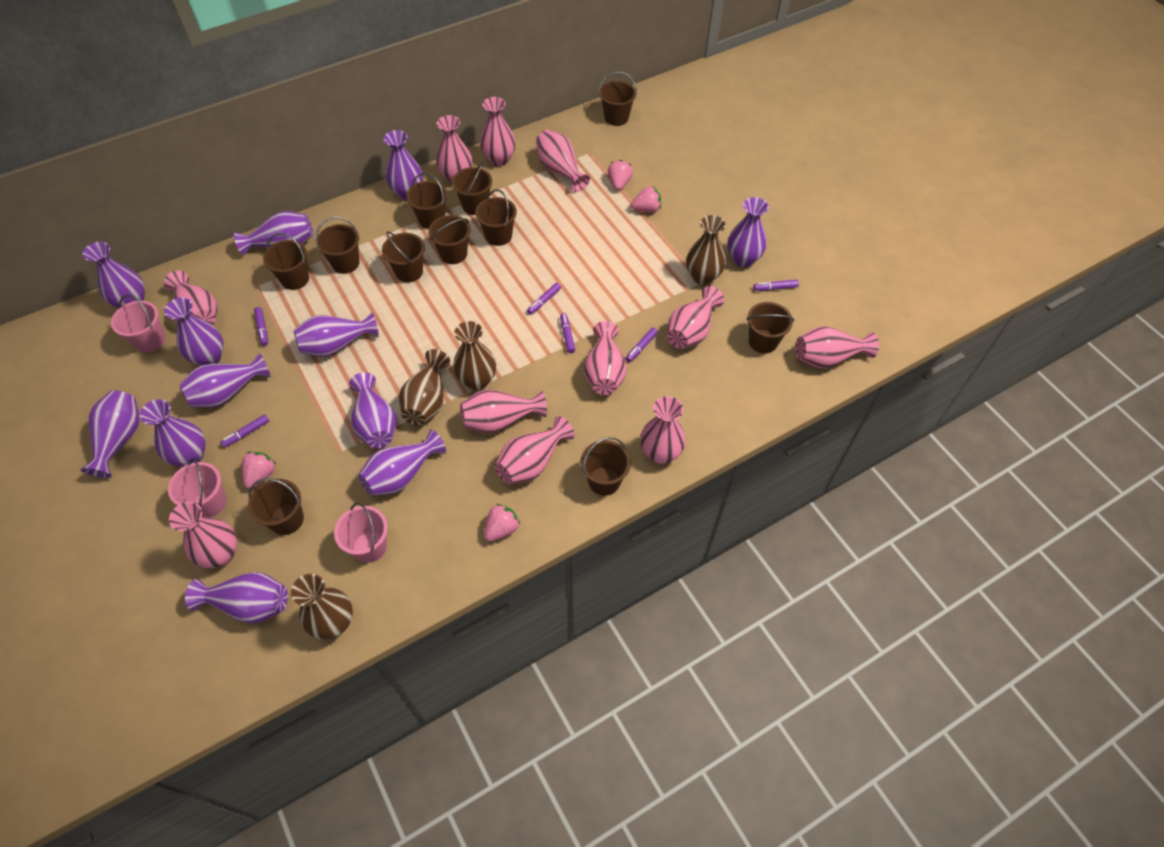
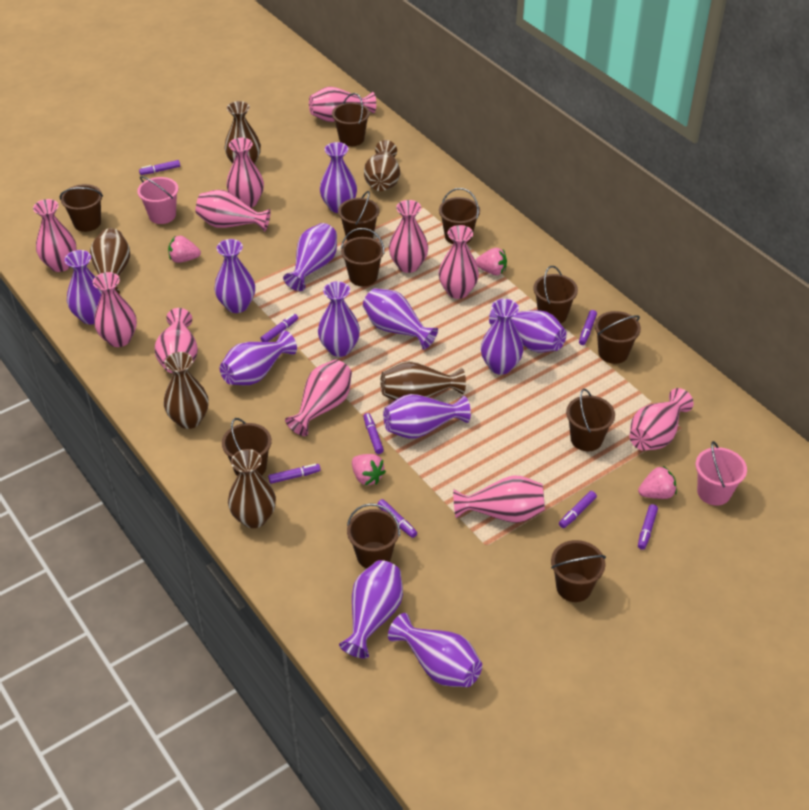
brown vase: [291,574,353,640] [399,349,450,425] [453,321,496,390] [686,215,726,285] = 4 -> [90,228,130,294] [164,352,209,429] [225,101,261,164] [228,449,276,528] [364,140,400,191] [380,361,466,401] = 6
pink bucket: [111,295,166,352] [168,458,227,518] [334,503,388,563] = 3 -> [137,176,179,224] [696,441,747,506] = 2
purple marker: [220,414,269,448] [254,307,268,346] [527,283,561,315] [560,313,575,353] [625,328,658,362] [753,280,799,291] = 6 -> [139,160,180,175] [260,314,298,342] [268,464,321,484] [363,413,384,454] [377,499,417,538] [559,491,597,528] [579,310,597,345] [638,504,658,550] = 8

